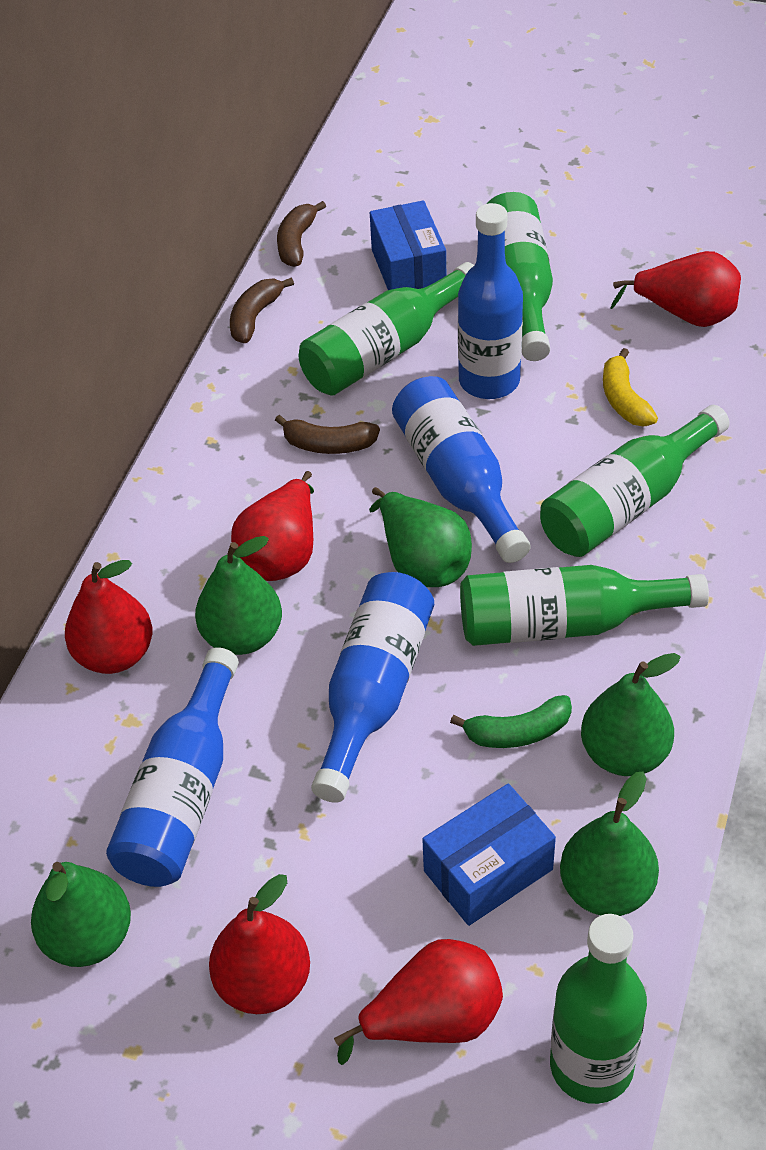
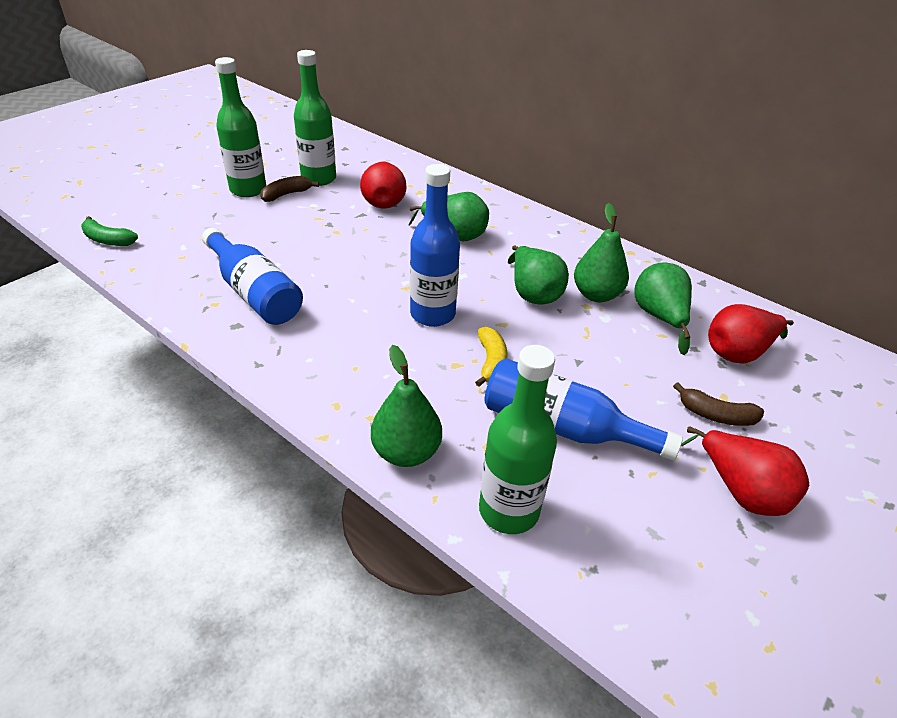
blue bottle: [106,647,239,887] [311,572,434,803] [392,376,531,563] [458,203,523,399] = 4 -> [202,228,303,325] [410,164,460,327] [484,358,683,461] = 3
blue box: [370,200,446,290] [422,783,556,926] = 2 -> none = 0
brown banana: [230,277,294,343] [275,415,380,454] [277,201,326,267] = 3 -> [260,176,319,202] [673,382,764,426] = 2
green bottle: [298,262,474,396] [460,565,709,646] [486,192,553,361] [540,405,730,557] [550,914,647,1104] = 5 -> [215,57,266,197] [294,50,336,186] [479,345,557,534] = 3
red pear: [65,560,152,674] [209,874,310,1014] [231,471,314,581] [334,939,503,1065] [610,251,741,327] = 5 -> [360,161,407,208] [681,426,809,516] [708,304,794,364] = 3

